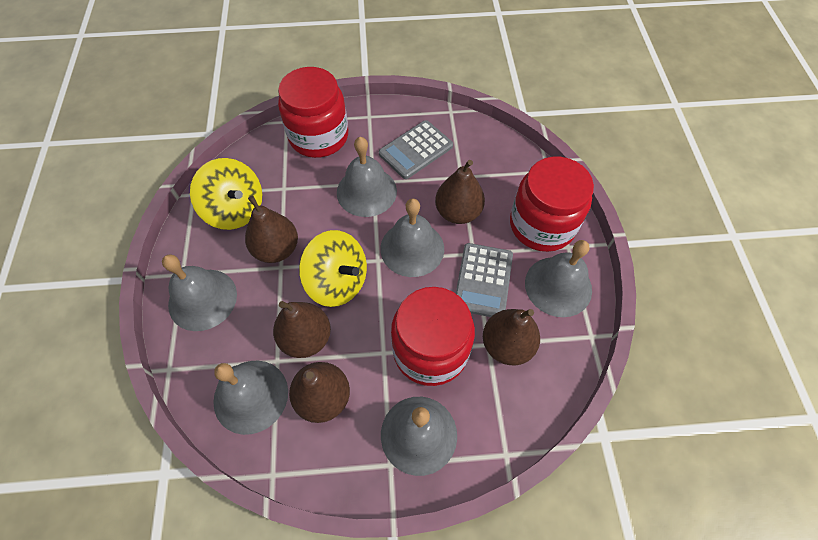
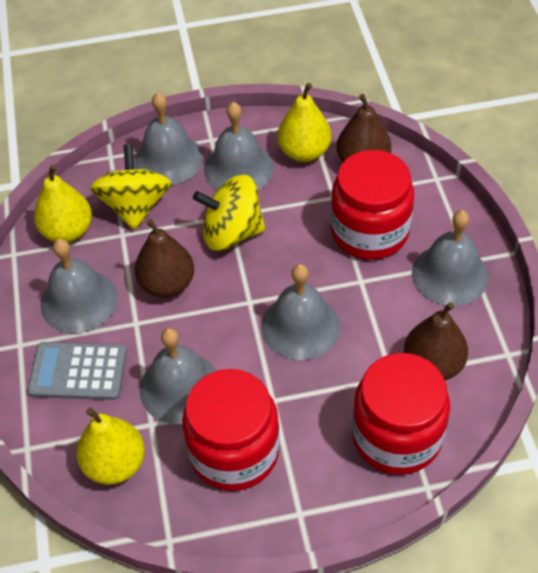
brown pear: [245,196,298,263] [273,301,331,358] [289,362,350,423] [435,160,485,224] [483,309,540,365] = 5 -> [134,219,194,298] [337,94,391,163] [404,302,468,380] = 3
grey calculator: [379,120,453,179] [456,243,513,317] = 2 -> [27,342,127,400] = 1
yellow pear: none = 0 -> [34,164,92,243] [76,408,145,485] [277,83,331,162] = 3

